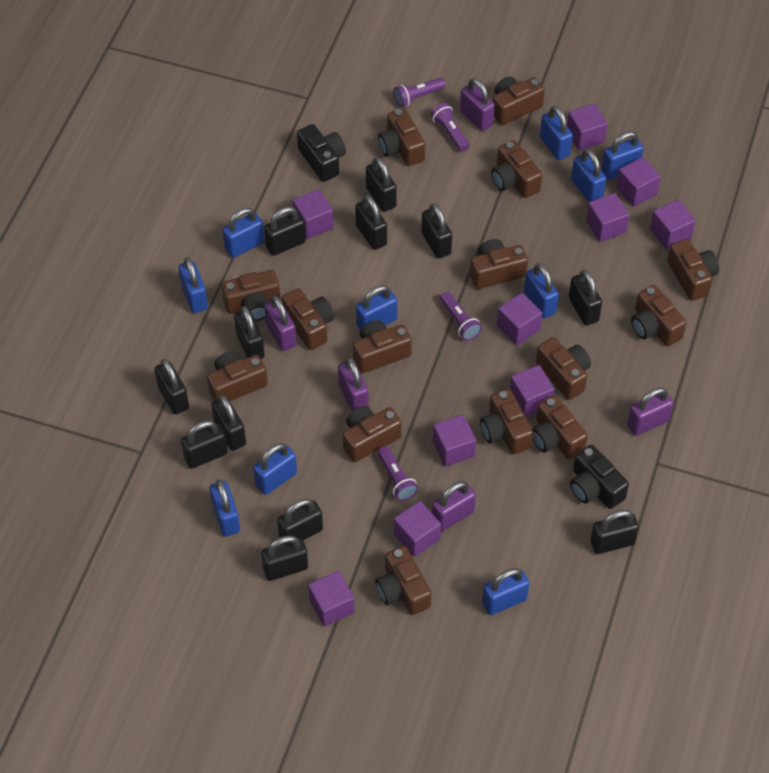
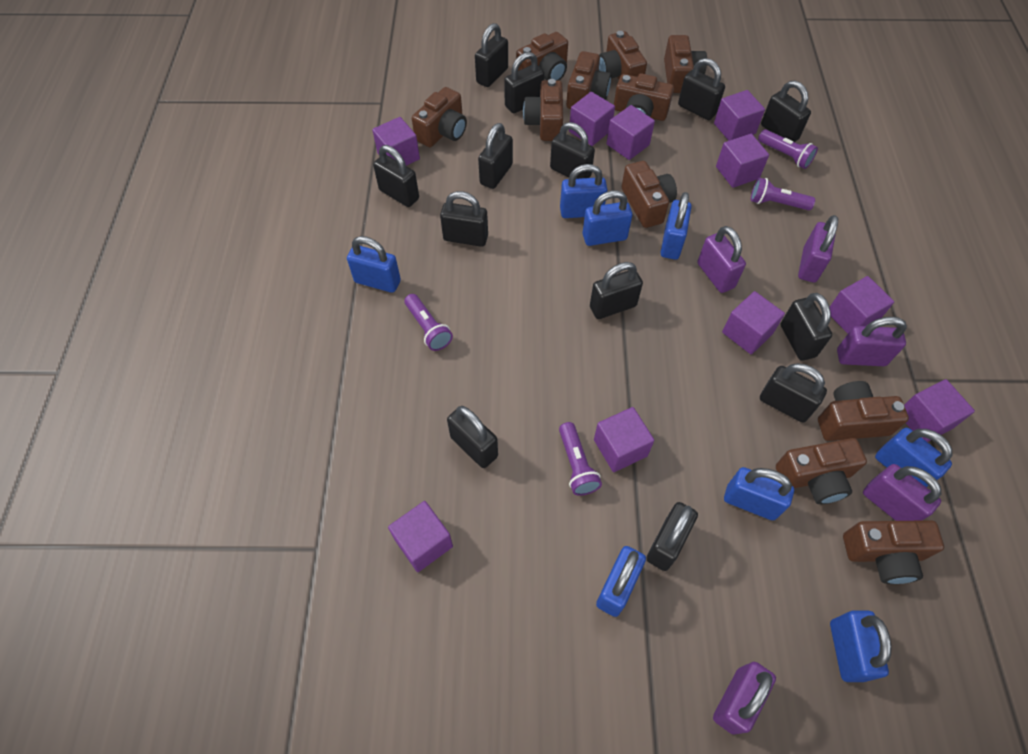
black camera: [297,124,346,182] [570,445,629,509] = 2 -> none = 0
black padlock: [155,359,189,414] [181,421,227,469] [211,395,246,451] [234,306,265,359] [261,536,308,581] [264,207,306,256] [277,499,323,540] [355,195,387,250] [366,157,397,212] [421,203,452,259] [569,270,602,325] [590,510,639,554] = 12 -> [373,145,419,207] [440,191,488,247] [447,406,498,468] [475,23,508,87] [478,123,513,189] [504,52,544,113] [550,122,595,179] [590,262,643,319] [646,502,698,571] [678,58,725,120] [760,363,827,423] [761,81,811,142] [781,293,832,361] = 13
blue padlock: [178,257,208,313] [209,479,240,536] [223,208,265,258] [253,443,297,495] [356,285,398,330] [482,568,530,615] [524,263,559,319] [540,105,573,160] [571,149,606,202] [601,131,644,180] = 10 -> [347,236,401,293] [560,164,607,218] [583,190,632,246] [596,546,646,617] [660,192,692,260] [724,467,794,520] [830,610,892,682] [875,428,953,487] = 8
brown camera: [207,351,268,401] [221,270,280,321] [282,288,334,350] [342,406,402,462] [353,320,412,373] [375,546,432,615] [378,108,425,166] [470,239,528,289] [480,389,533,454] [491,140,542,198] [492,76,545,125] [532,395,588,459] [536,337,591,400] [631,285,687,346] [667,239,719,301] = 15 -> [412,87,467,147] [516,32,568,81] [523,79,563,141] [566,51,611,109] [599,31,647,80] [614,73,674,121] [621,161,677,228] [664,35,707,93] [776,438,867,504] [818,381,909,441] [843,520,944,584] = 11

